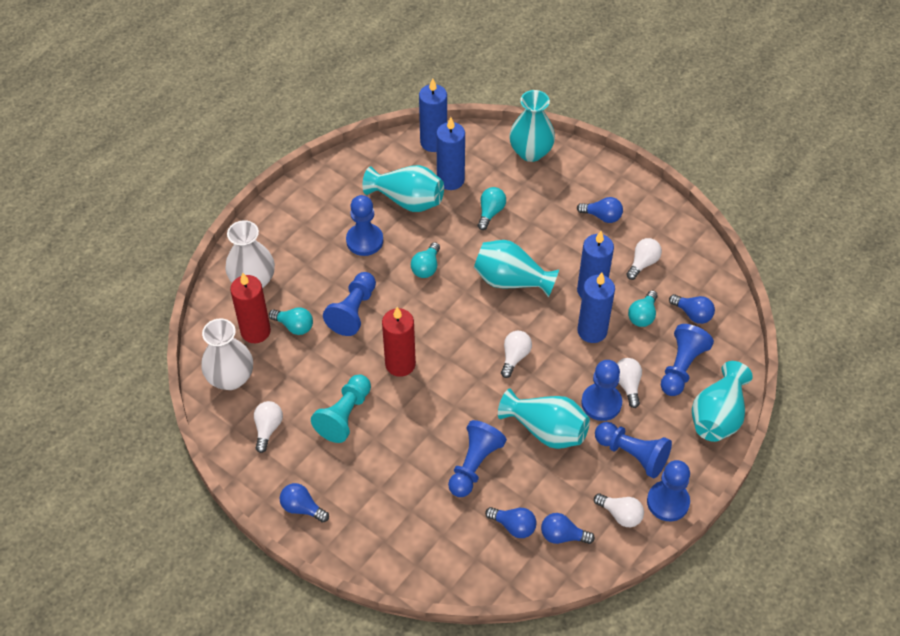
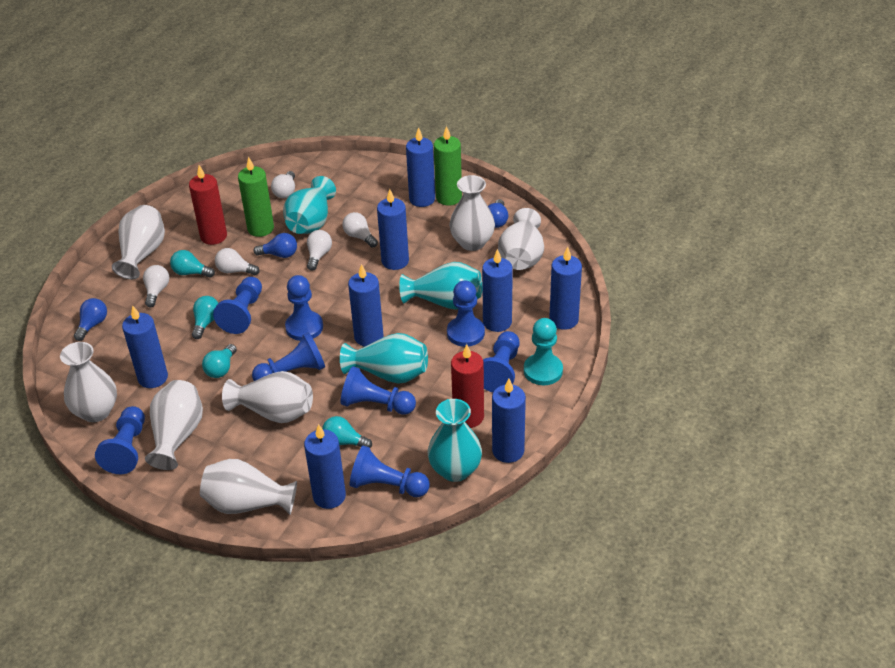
blue candle: [419,79,447,152] [436,117,465,190] [577,231,614,298] [577,273,615,343] = 4 -> [122,305,168,388] [304,424,346,509] [348,264,383,347] [377,189,409,270] [406,127,435,207] [482,249,513,332] [492,379,526,463] [549,247,582,330] = 8
blue light bulb: [280,483,329,523] [485,507,537,538] [541,513,595,544] [577,197,623,223] [669,294,715,324] = 5 -> [74,298,107,341] [254,233,297,258] [488,199,508,228] = 3
blue pawn: [323,272,376,336] [346,195,383,256] [448,420,507,497] [581,360,622,421] [595,422,672,479] [647,460,690,521] [661,324,714,396] = 7 -> [95,406,145,474] [213,277,262,334] [252,332,325,381] [285,275,323,341] [340,366,416,415] [350,446,430,497] [447,280,485,347] [483,331,520,392] = 8
green candle: none = 0 -> [238,157,274,237] [434,126,462,206] = 2
turquoise vase: [362,165,444,212] [474,240,559,298] [498,389,590,449] [509,90,555,162] [692,361,753,442] = 5 -> [283,176,336,234] [340,333,428,384] [399,262,482,310] [428,399,482,482] = 4
white vase: [201,318,253,390] [225,220,275,289] = 2 -> [60,342,117,422] [112,205,165,279] [145,380,203,470] [200,459,297,514] [222,371,313,423] [449,175,495,251] [498,208,544,270] = 7

